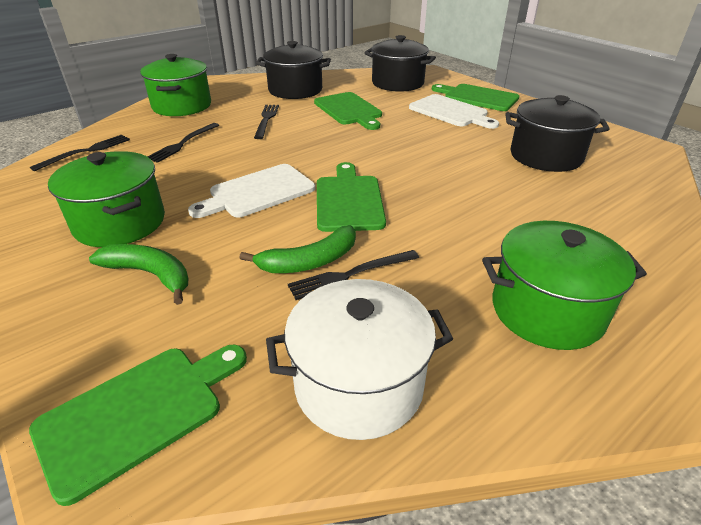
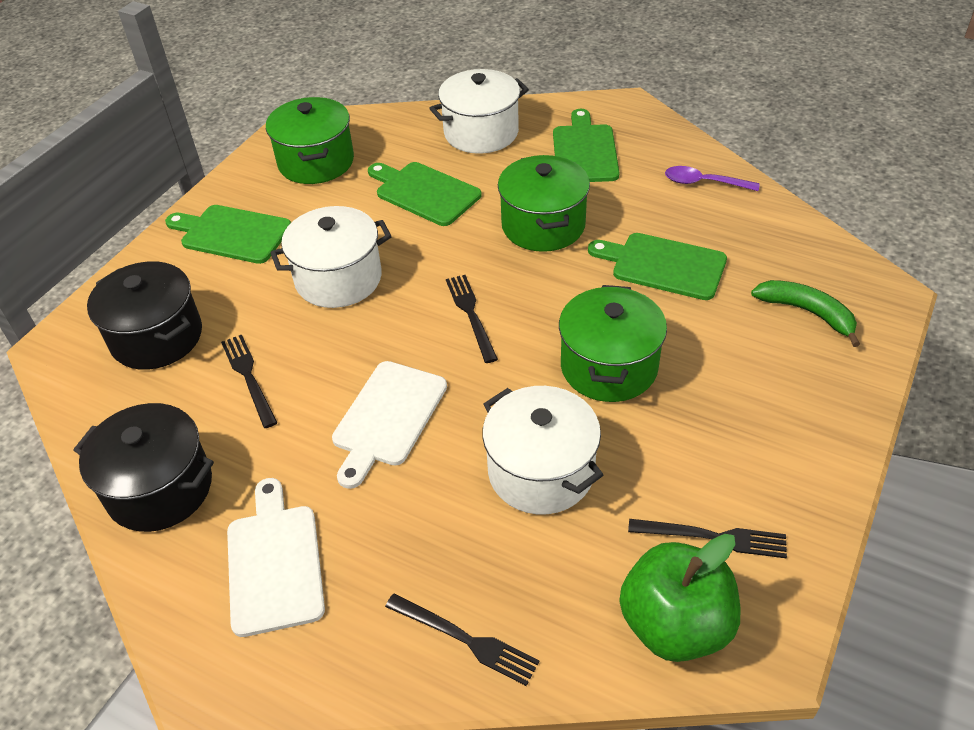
black pot: [256,41,331,99] [364,35,436,92] [505,95,609,172] = 3 -> [73,403,214,532] [87,261,202,370] = 2
green apple: none = 0 -> [620,534,740,662] = 1
green banana: [89,244,189,305] [239,225,356,273] = 2 -> [751,280,860,347] = 1
purple spoon: none = 0 -> [665,166,760,191] = 1
white pot: [266,279,453,440] = 1 -> [270,206,392,308] [429,69,529,154] [482,386,603,515] = 3

